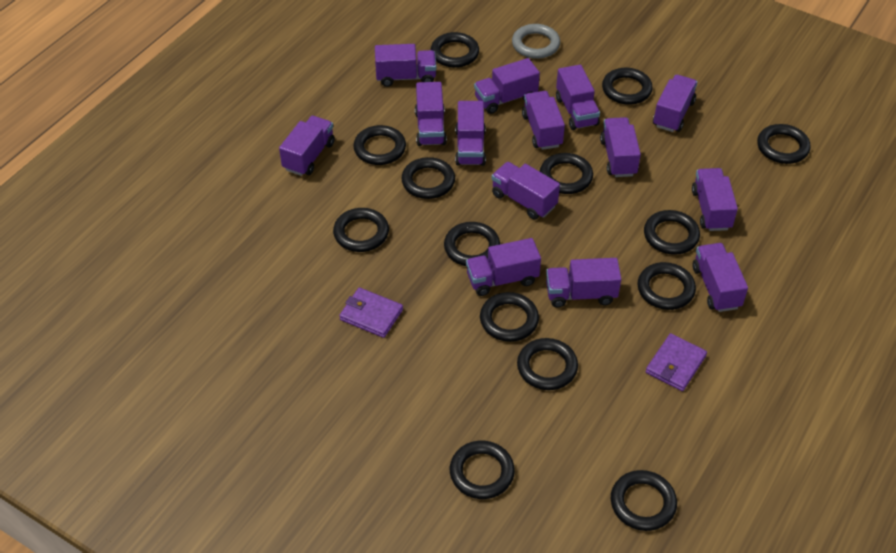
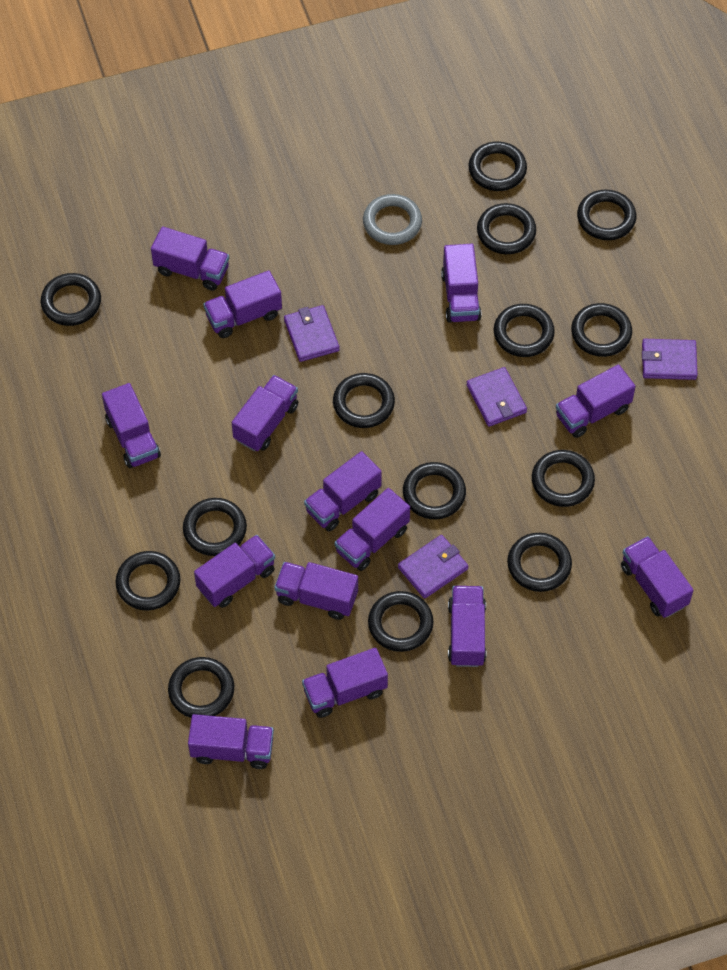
purple wallet: [339,288,403,338] [646,333,707,391] = 2 -> [284,305,339,362] [398,535,468,599] [466,367,527,427] [642,339,698,380] = 4

